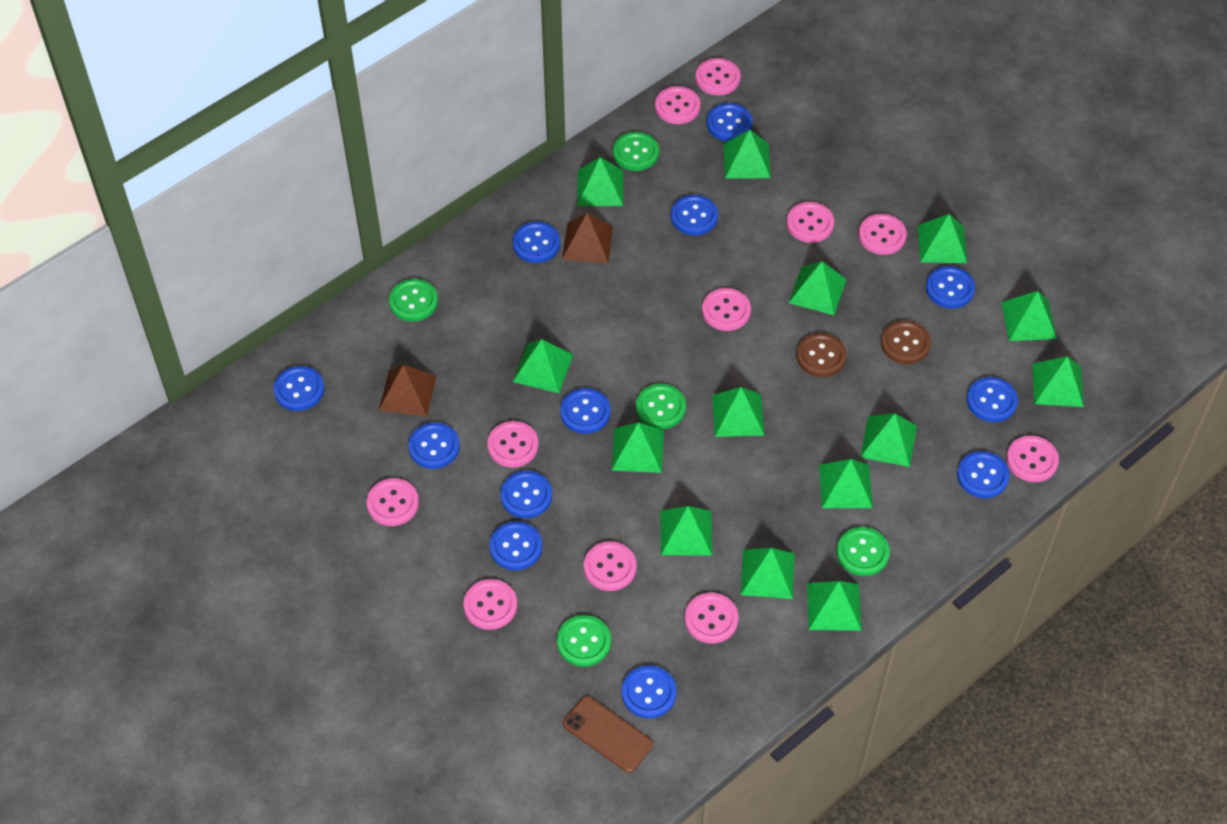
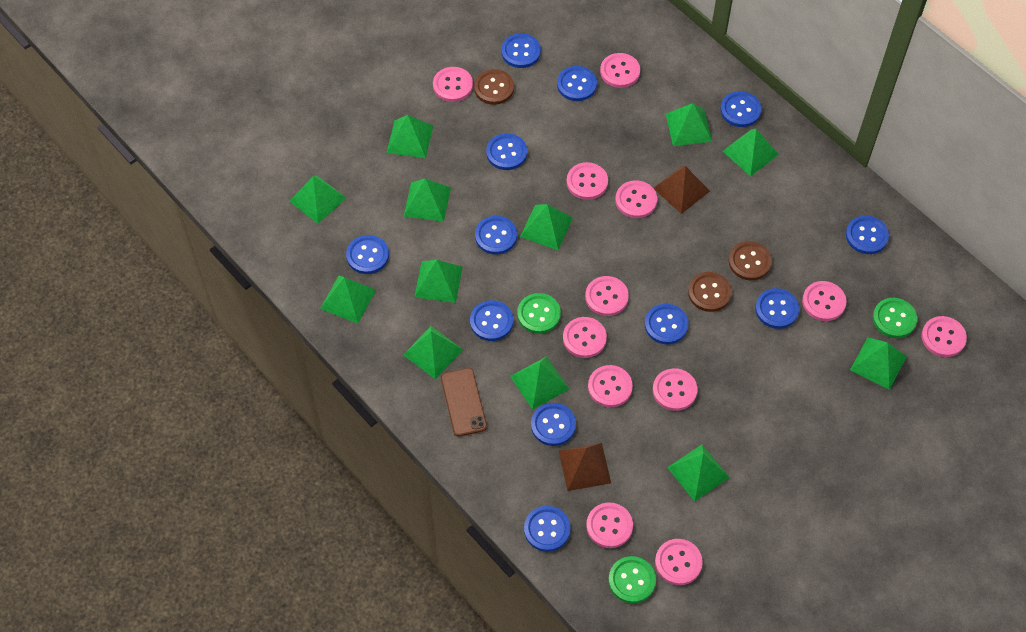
brown button: [797,333,846,377] [881,320,931,364] = 2 -> [474,69,514,105] [688,272,732,312] [729,241,772,280] = 3
green button: [389,279,438,322] [557,615,611,667] [613,132,659,171] [636,384,686,429] [837,527,890,576] = 5 -> [517,293,561,334] [608,556,656,603] [873,298,917,338] = 3
green pyramid: [513,339,573,393] [577,157,623,206] [612,422,664,473] [661,506,712,556] [712,387,765,437] [724,130,771,178] [741,548,795,599] [789,261,847,315] [807,581,862,631] [819,459,873,508] [860,413,917,467] [918,214,967,263] [1002,291,1057,341] [1032,356,1084,407] = 14 -> [289,176,346,224] [320,276,376,324] [387,115,433,158] [403,326,463,379] [404,178,451,222] [414,260,463,303] [510,356,569,410] [520,204,573,250] [666,103,712,146] [667,444,730,501] [723,129,779,176] [850,338,907,390] = 12
pink button: [367,478,419,526] [463,579,517,630] [487,421,539,467] [584,541,636,591] [655,86,700,124] [685,593,738,644] [695,58,740,95] [702,288,751,331] [787,202,834,243] [858,214,907,255] [1006,435,1059,482] = 11 -> [433,67,473,102] [563,317,607,358] [567,162,608,200] [585,276,629,316] [586,502,633,548] [588,365,633,407] [600,53,640,88] [615,180,657,218] [653,368,697,411] [655,539,703,585] [802,281,846,321] [922,316,967,357] = 12

